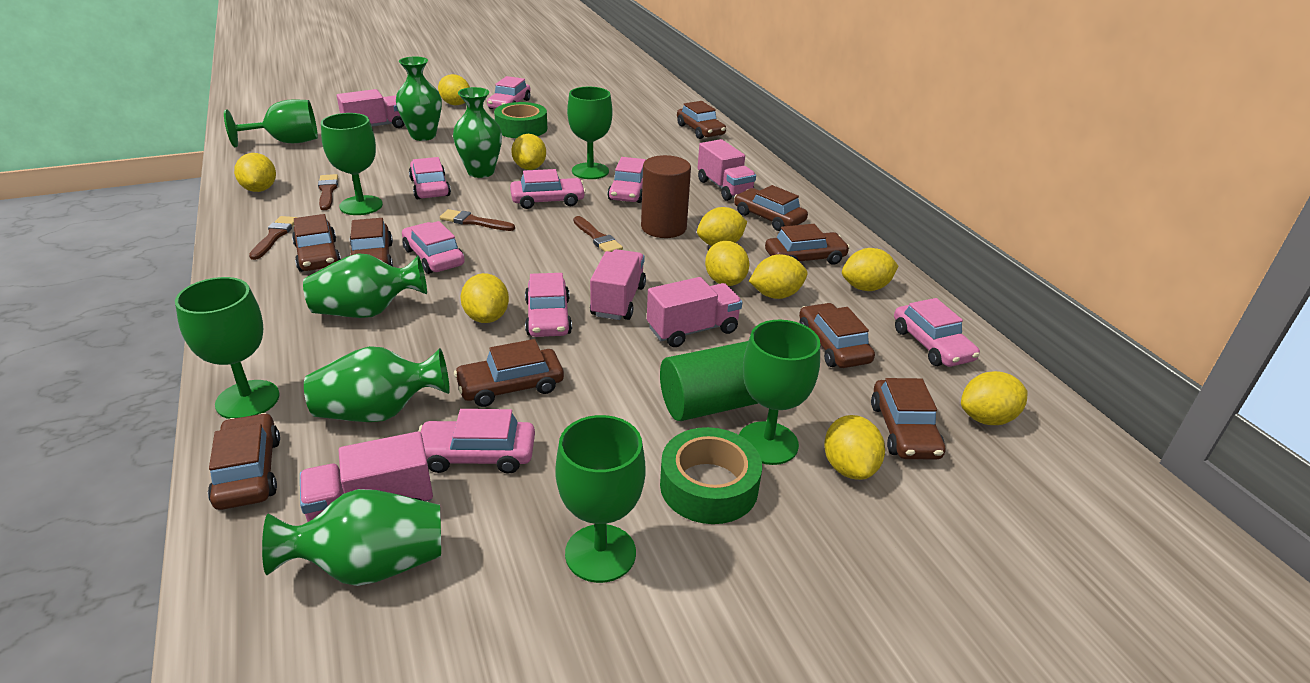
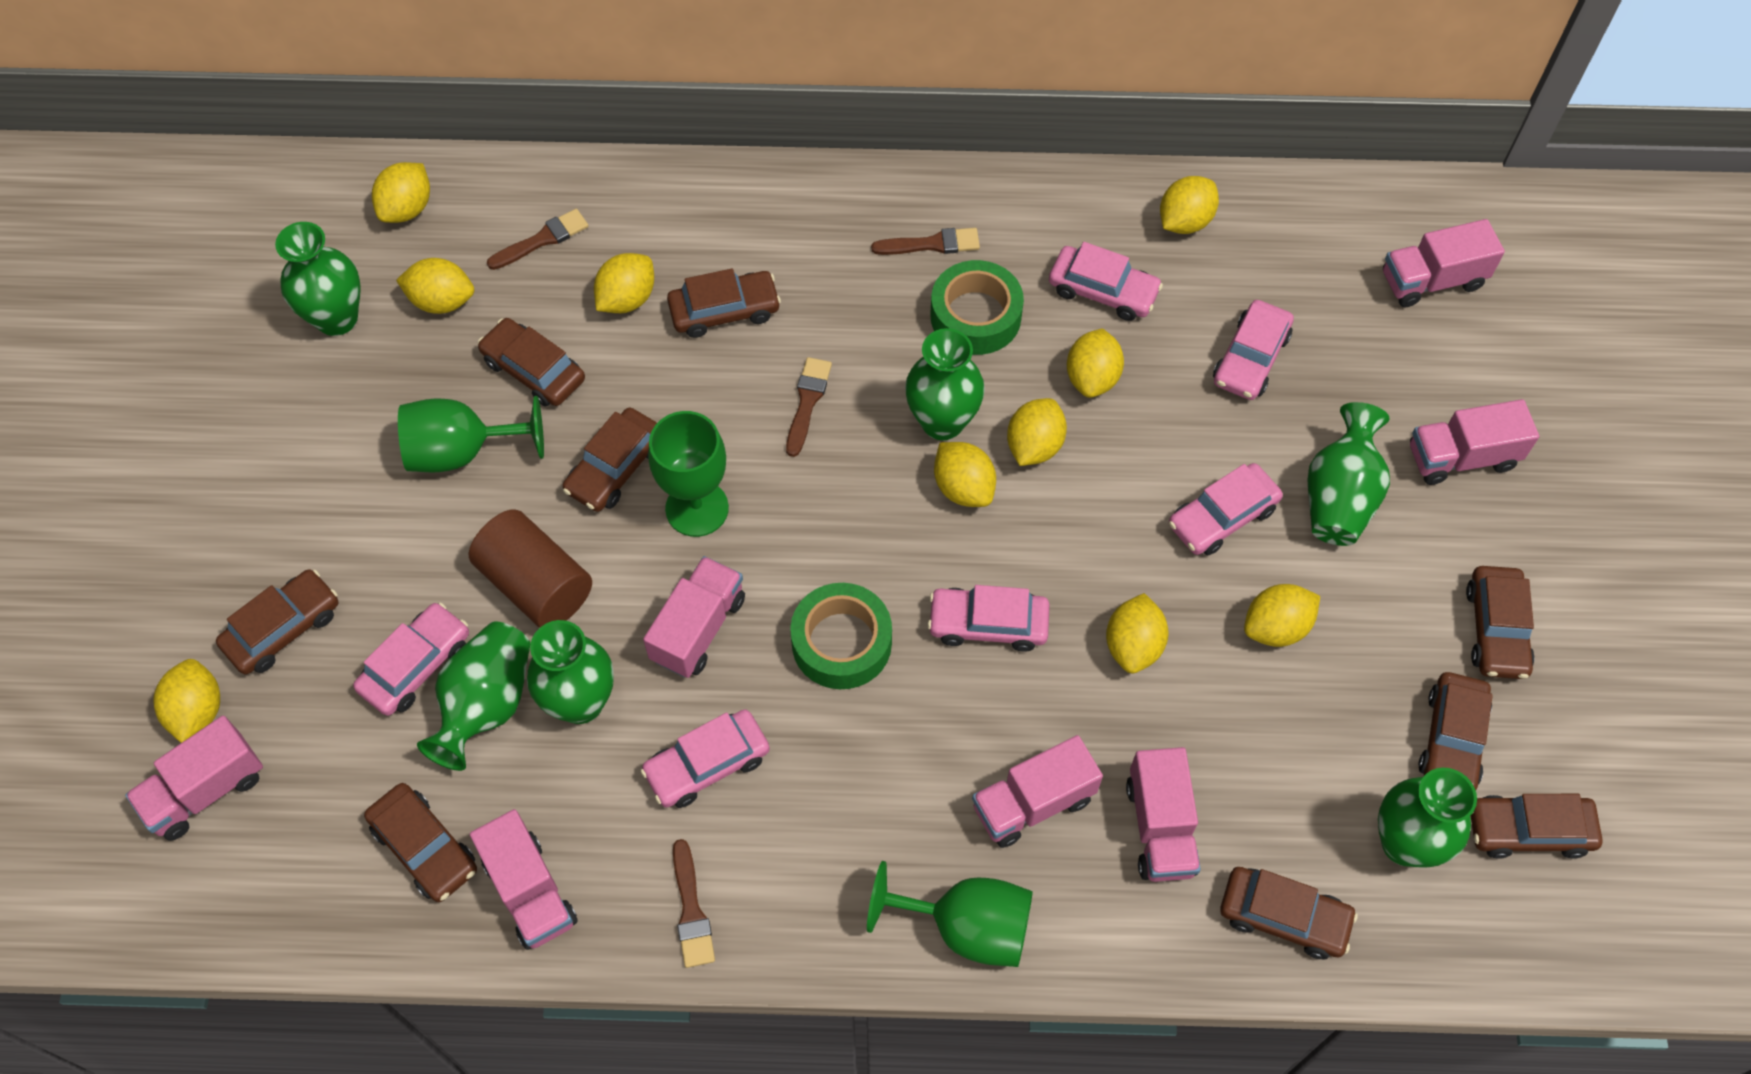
green cylinder: [660,341,758,421] = 1 -> none = 0
green goblet: [175,277,280,419] [224,99,318,147] [321,113,383,215] [555,415,646,583] [567,87,613,179] [739,320,820,465] = 6 -> [398,396,544,473] [648,411,729,537] [867,861,1033,967] = 3
green vase: [262,489,441,586] [303,253,427,318] [304,346,450,422] [396,57,442,141] [453,87,502,178] = 5 -> [275,222,361,336] [417,621,530,771] [527,620,614,724] [905,328,985,440] [1308,402,1390,546] [1378,768,1477,868] = 6
pink car: [402,221,465,274] [409,157,451,199] [419,409,535,474] [487,76,530,109] [510,169,586,209] [525,273,572,337] [608,157,646,203] [894,298,980,367] = 8 -> [353,603,469,716] [641,709,770,808] [928,585,1050,652] [1049,242,1163,321] [1169,463,1283,555] [1213,300,1294,400] = 6
pink truck: [300,431,433,522] [337,89,404,128] [590,249,646,320] [647,277,742,347] [698,139,756,201] = 5 -> [125,716,263,841] [470,809,578,950] [643,556,745,678] [972,735,1103,848] [1126,747,1201,882] [1383,219,1505,307] [1410,399,1539,485] = 7

